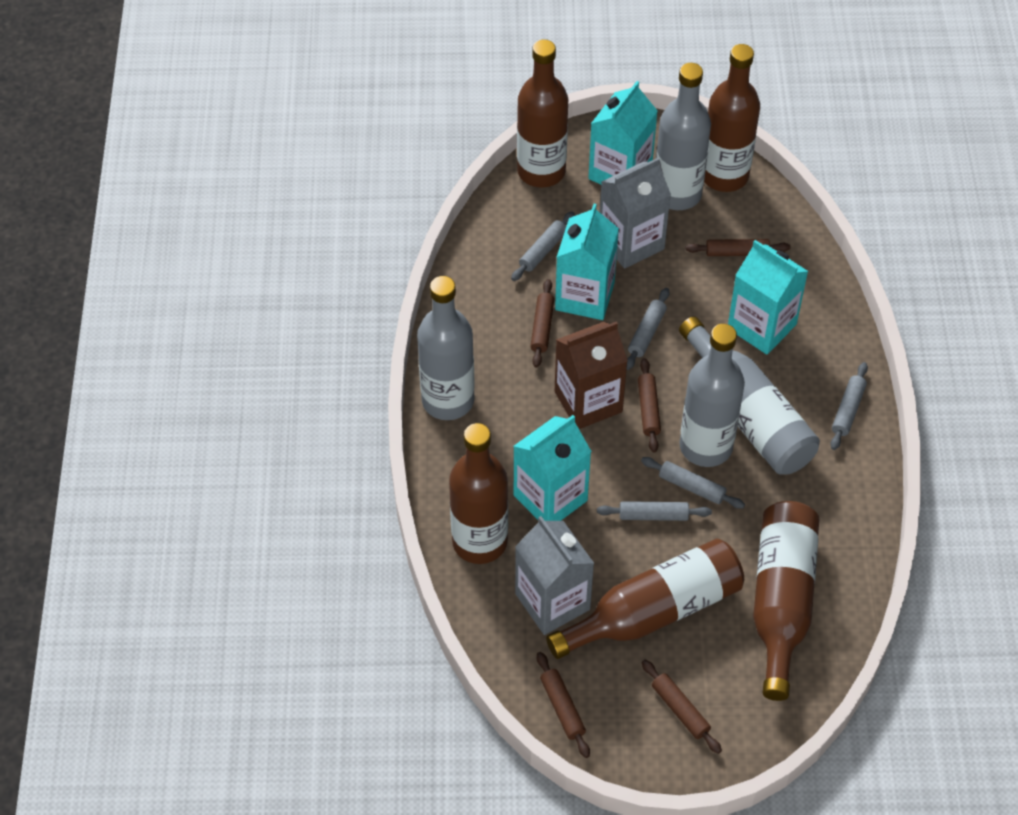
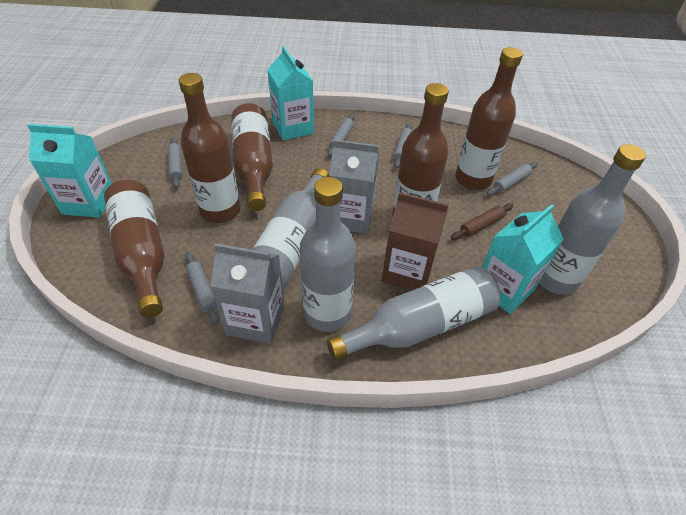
brown rolling pin: [530,279,554,368] [537,652,590,758] [638,358,661,452] [642,660,722,754] [686,239,790,256] = 5 -> [451,203,513,240] = 1
turquoise carton: [513,415,592,521] [555,204,619,320] [588,81,658,185] [728,240,808,354] = 4 -> [27,124,112,218] [267,46,314,140] [482,205,564,314] = 3

